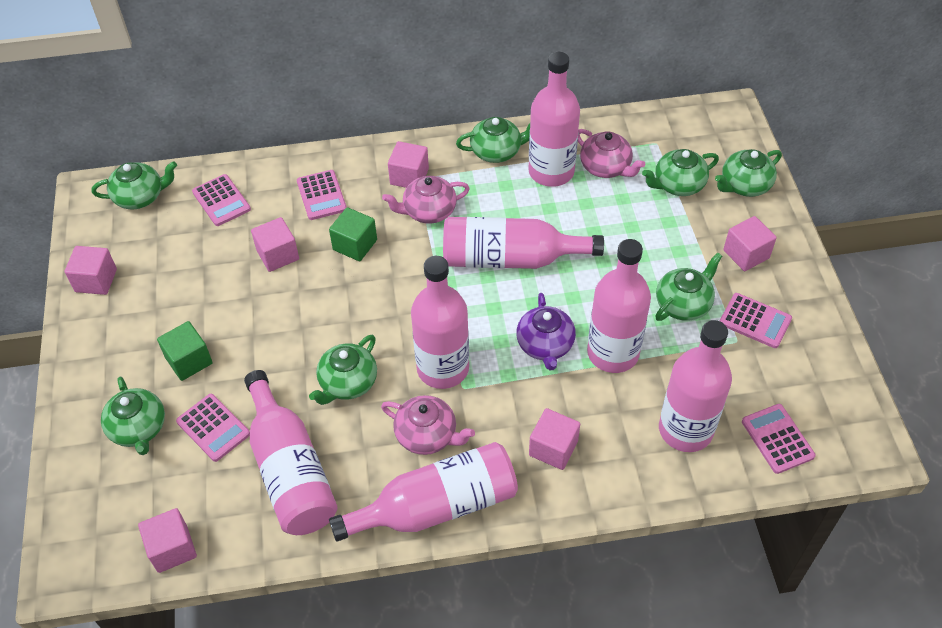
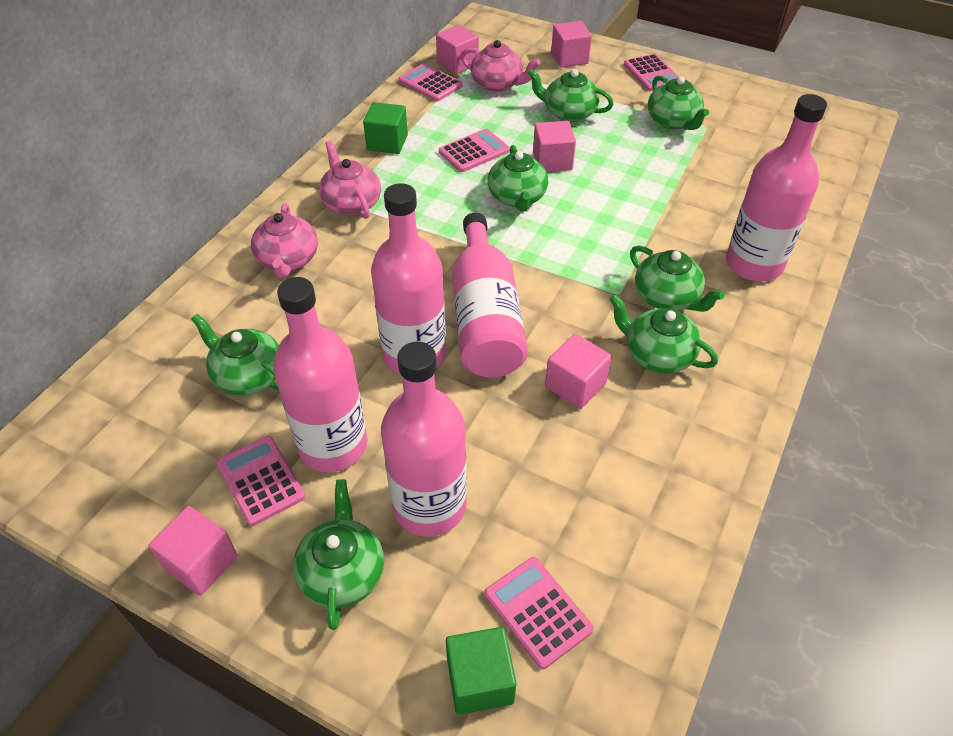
pink bottle: [244,370,338,535] [329,442,518,542] [411,256,469,389] [443,217,604,269] [529,52,580,187] [587,239,651,373] [659,320,732,452] = 7 -> [273,277,368,472] [371,183,446,374] [381,342,467,537] [452,213,528,378] [726,94,827,281] = 5
pink cube: [64,246,117,295] [138,508,197,573] [251,217,299,272] [388,141,429,188] [529,408,580,470] [723,216,777,271] = 6 -> [148,506,238,596] [436,25,479,74] [533,121,576,172] [545,334,612,409] [551,21,592,67] = 5
purple teapot: [516,293,576,370] = 1 -> none = 0

